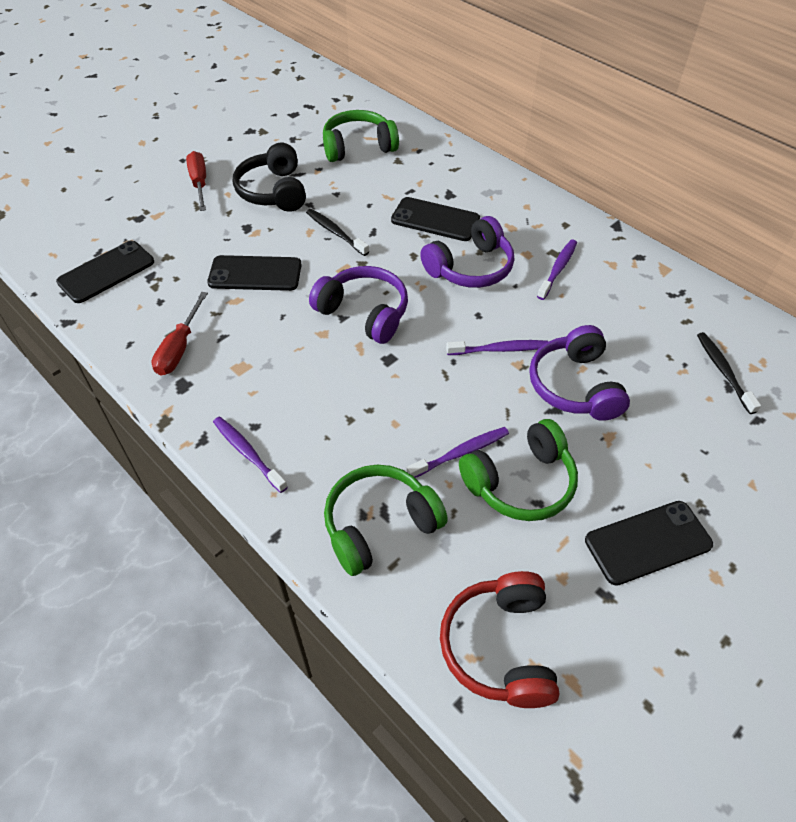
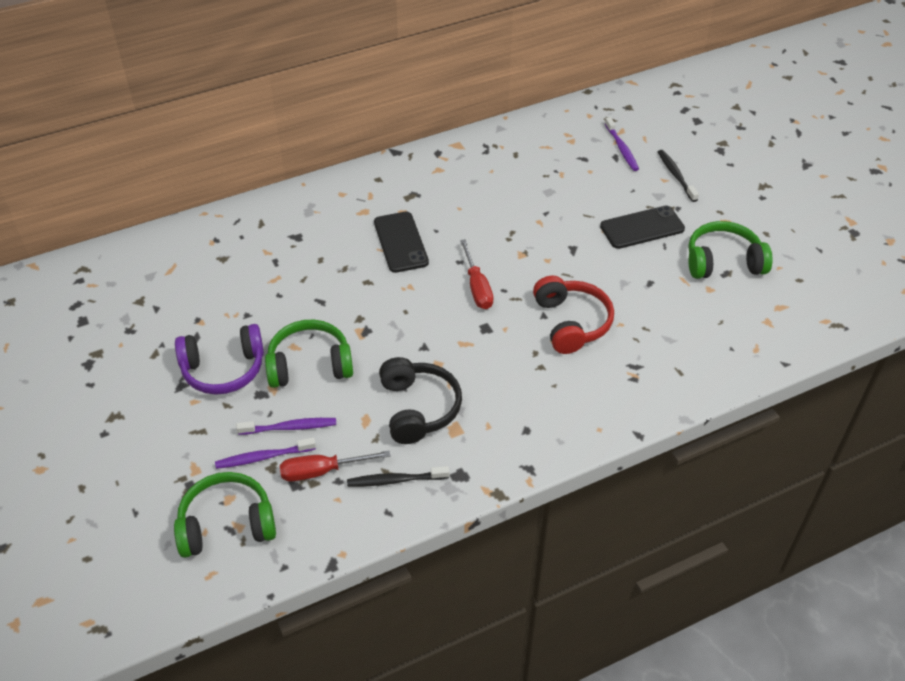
black phone: [56,241,154,303] [207,255,302,291] [391,197,480,241] [585,501,713,586] = 4 -> [374,212,429,273] [600,206,685,249] = 2
purple headphones: [309,266,408,344] [420,216,514,288] [529,325,630,421] = 3 -> [175,324,264,395] = 1
purple toothbrush: [213,417,288,493] [407,427,509,478] [446,340,548,355] [537,239,577,300] = 4 -> [215,438,316,469] [236,418,336,435] [605,117,639,171] = 3

